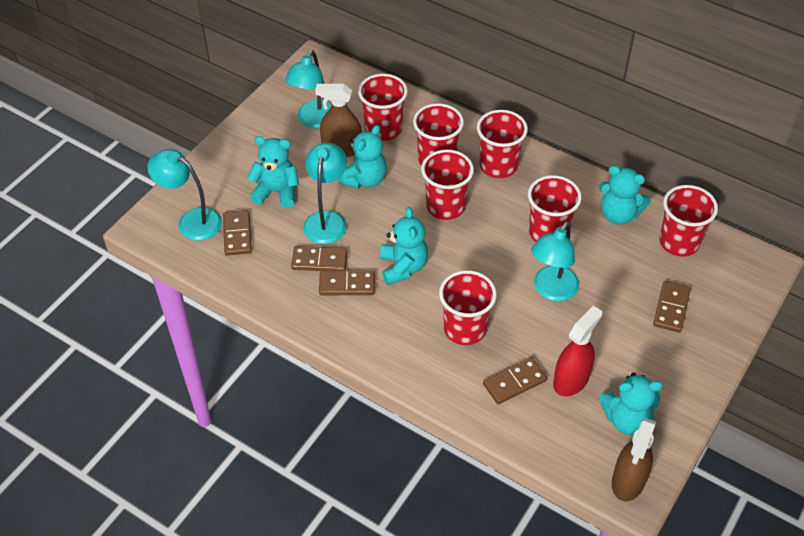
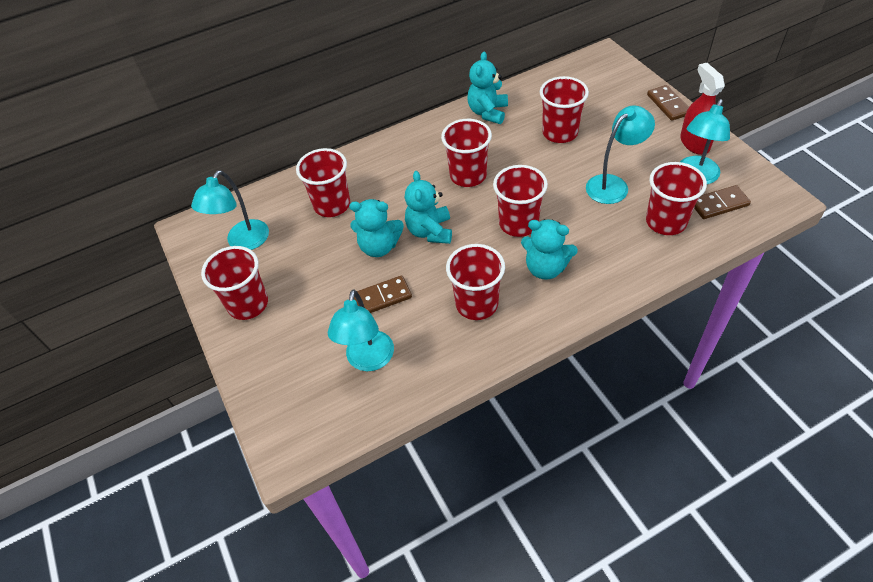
brown domino: [223,210,252,256] [291,246,348,271] [319,271,375,295] [483,357,547,404] [653,281,691,333] = 5 -> [354,275,412,313] [647,85,689,121] [694,185,751,219] = 3
brown spray bottle: [315,84,362,157] [612,418,656,501] = 2 -> none = 0
turquoise teddy bear: [247,136,299,208] [337,125,387,189] [380,207,428,285] [599,166,651,224] [599,372,663,435] = 5 -> [349,199,404,257] [405,171,452,244] [467,52,508,124] [521,219,578,280] = 4

